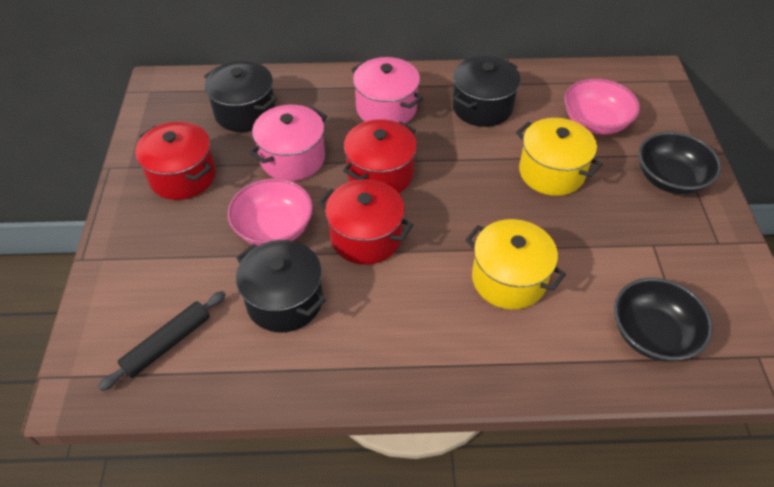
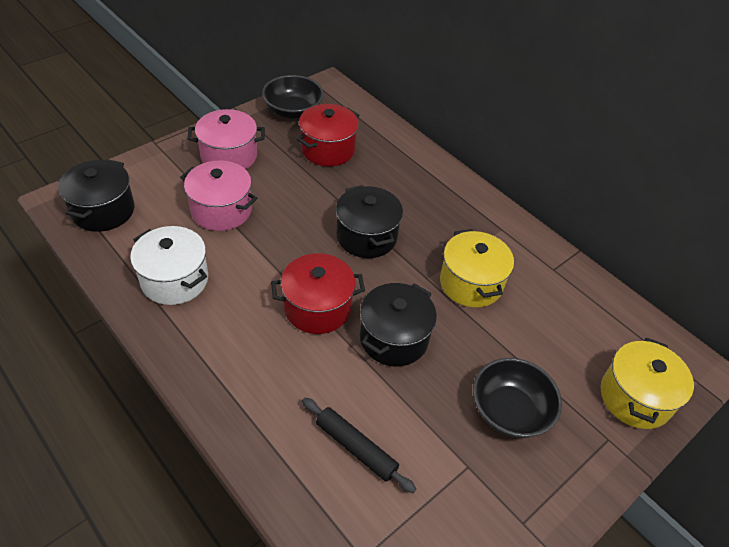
pink bowl: [227,178,313,246] [564,78,640,135] = 2 -> none = 0
red pot: [135,121,216,200] [318,179,413,265] [343,119,417,193] = 3 -> [271,253,365,334] [297,104,359,166] = 2
white pot: none = 0 -> [130,226,208,305] = 1

